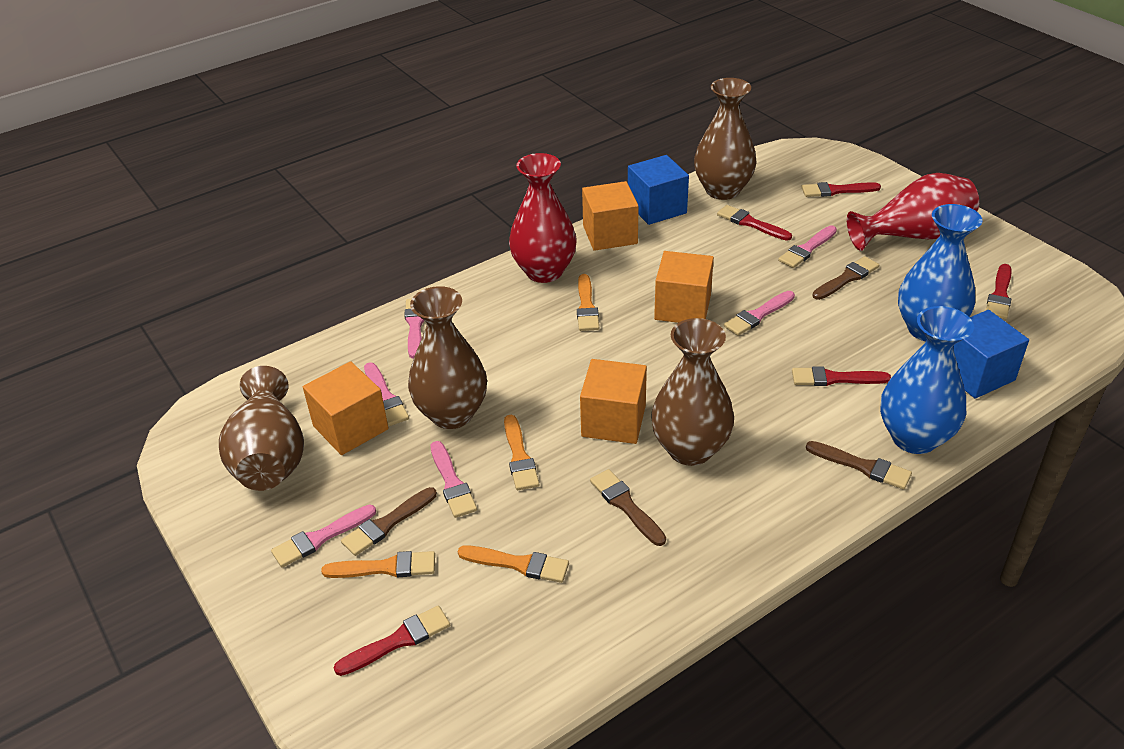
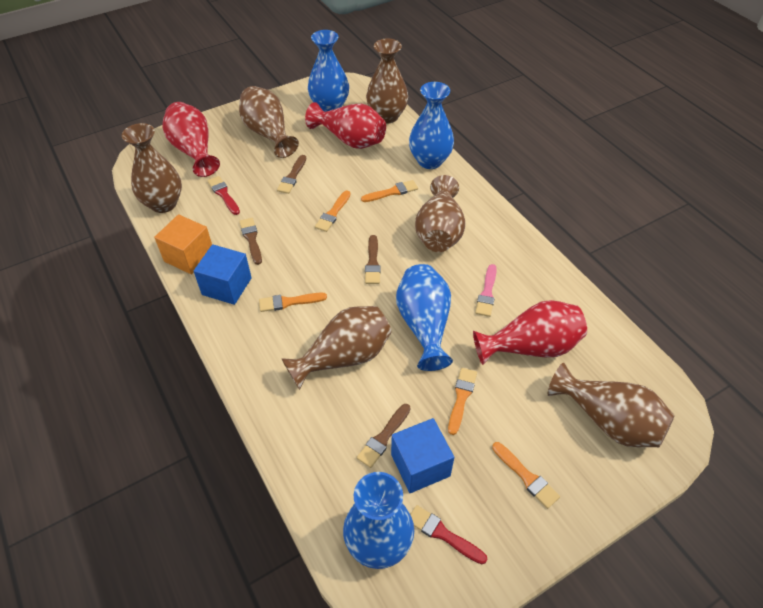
blue vase: [880,306,974,454] [898,204,982,342] = 2 -> [308,30,349,112] [343,472,414,569] [396,264,453,371] [409,82,454,169] = 4
brown vase: [219,366,304,491] [408,286,487,429] [651,318,734,466] [694,78,756,200] = 4 -> [122,123,182,213] [239,86,299,158] [281,306,392,390] [366,38,408,123] [415,175,466,252] [548,363,675,447] = 6
orange brush: [321,551,435,578] [458,545,569,583] [504,415,539,490] [577,274,599,331] = 4 -> [259,293,327,312] [315,191,351,232] [361,180,418,202] [448,368,477,435] [492,442,560,509] = 5
orange cube: [303,361,389,455] [580,359,647,444] [582,181,639,251] [654,251,714,323] = 4 -> [154,214,212,275] = 1
pink brush: [271,504,376,568] [364,362,409,426] [404,299,424,359] [431,441,477,518] [724,291,795,336] [778,225,837,268] = 6 -> [475,264,497,317] = 1
red brush: [334,606,450,676] [717,205,792,241] [792,366,891,386] [801,182,881,197] [986,264,1012,319] = 5 -> [207,176,240,215] [410,505,487,564] = 2
red vase: [509,153,577,283] [847,173,979,251] = 2 -> [162,102,220,177] [305,102,386,149] [473,300,587,365] = 3

